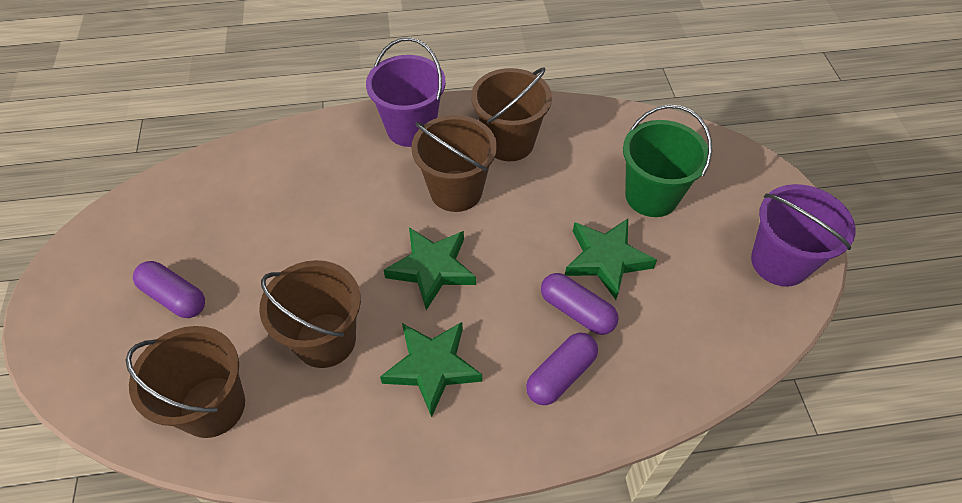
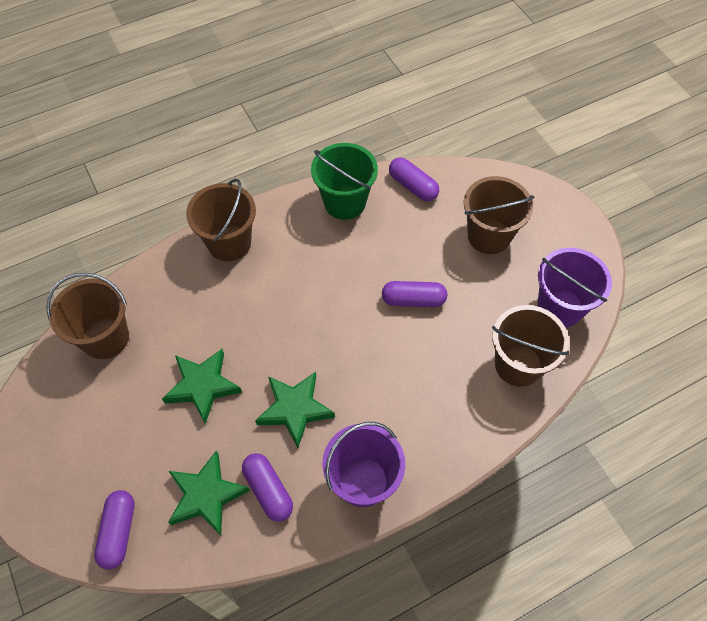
purple capsule: [133,261,205,318] [526,332,598,405] [541,273,619,335] = 3 -> [94,490,135,570] [242,453,293,522] [382,281,447,307] [389,157,439,201] = 4

